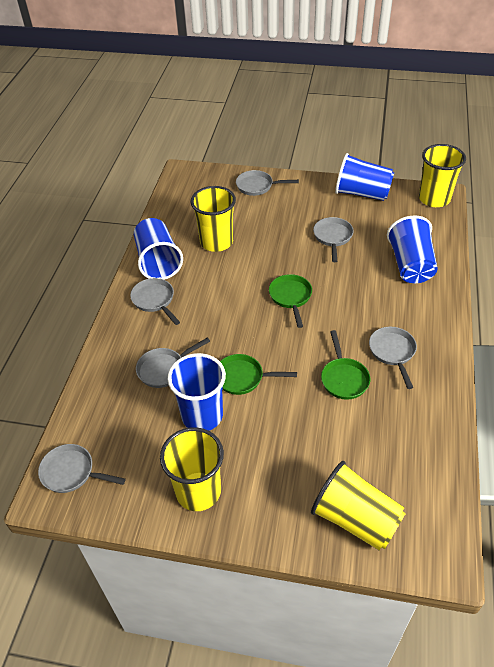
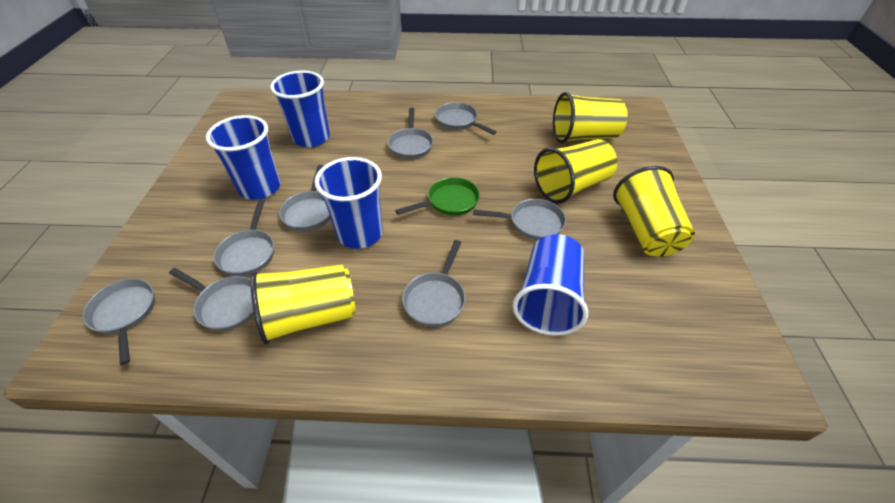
green pan: [220,354,297,395] [269,274,312,328] [321,330,370,400] = 3 -> [395,177,480,216] = 1
grey pan: [38,444,126,493] [130,278,180,325] [136,337,210,388] [236,170,299,196] [313,217,354,262] [369,327,417,389] = 6 -> [83,279,155,365] [169,268,254,331] [214,199,274,276] [279,165,330,231] [388,108,433,159] [402,240,466,327] [435,102,496,135] [473,199,566,240] = 8

